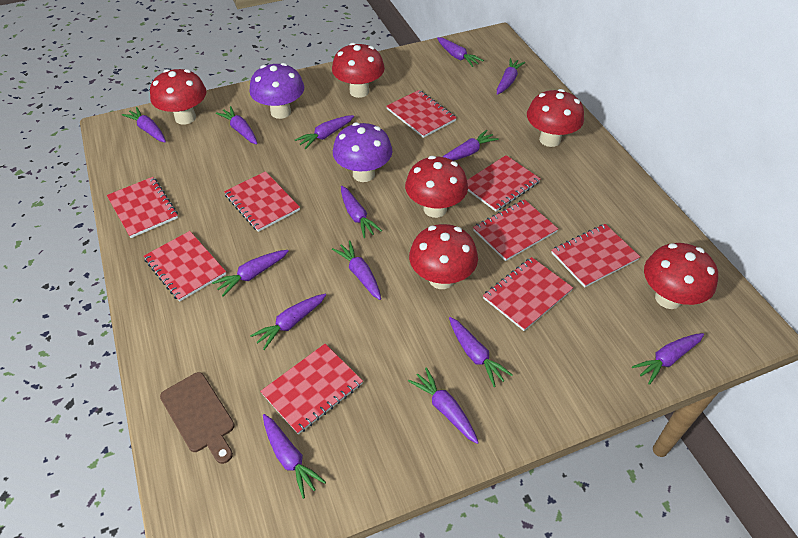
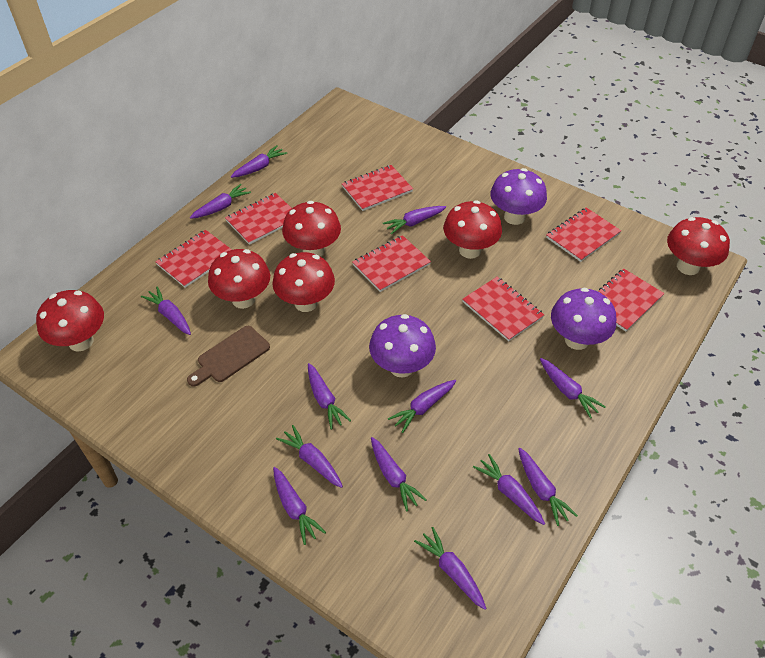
purple carrot: [122,107,166,142] [212,250,289,296] [216,106,257,144] [250,294,326,350] [263,414,326,499] [295,115,354,149] [332,241,381,300] [341,186,382,238] [408,367,479,444] [437,37,484,67] [443,130,499,161] [449,317,513,387] [497,58,525,95] [632,333,704,385] = 14 -> [141,286,191,335] [190,184,251,219] [231,145,287,178] [273,467,326,545] [276,425,343,488] [308,363,351,429] [371,437,427,511] [383,206,446,235] [388,380,456,433] [414,527,487,610] [473,454,545,525] [518,448,578,526] [540,358,606,418] = 13
purple mushroom: [250,63,304,119] [333,122,393,182] = 2 -> [369,314,436,378] [490,168,547,225] [551,288,616,350] = 3
red notebook: [107,177,178,238] [144,231,226,302] [224,171,300,232] [260,344,363,434] [386,90,457,138] [467,155,541,212] [473,199,558,261] [483,257,573,331] [551,224,640,288] = 9 -> [155,230,232,288] [225,193,292,245] [342,165,413,211] [352,235,431,292] [462,276,544,341] [546,208,621,262] [597,268,665,332] = 7

